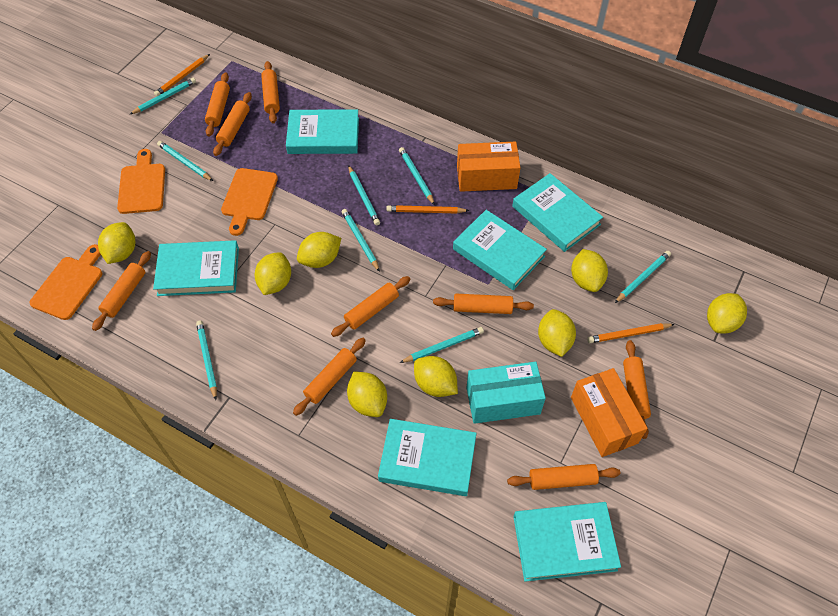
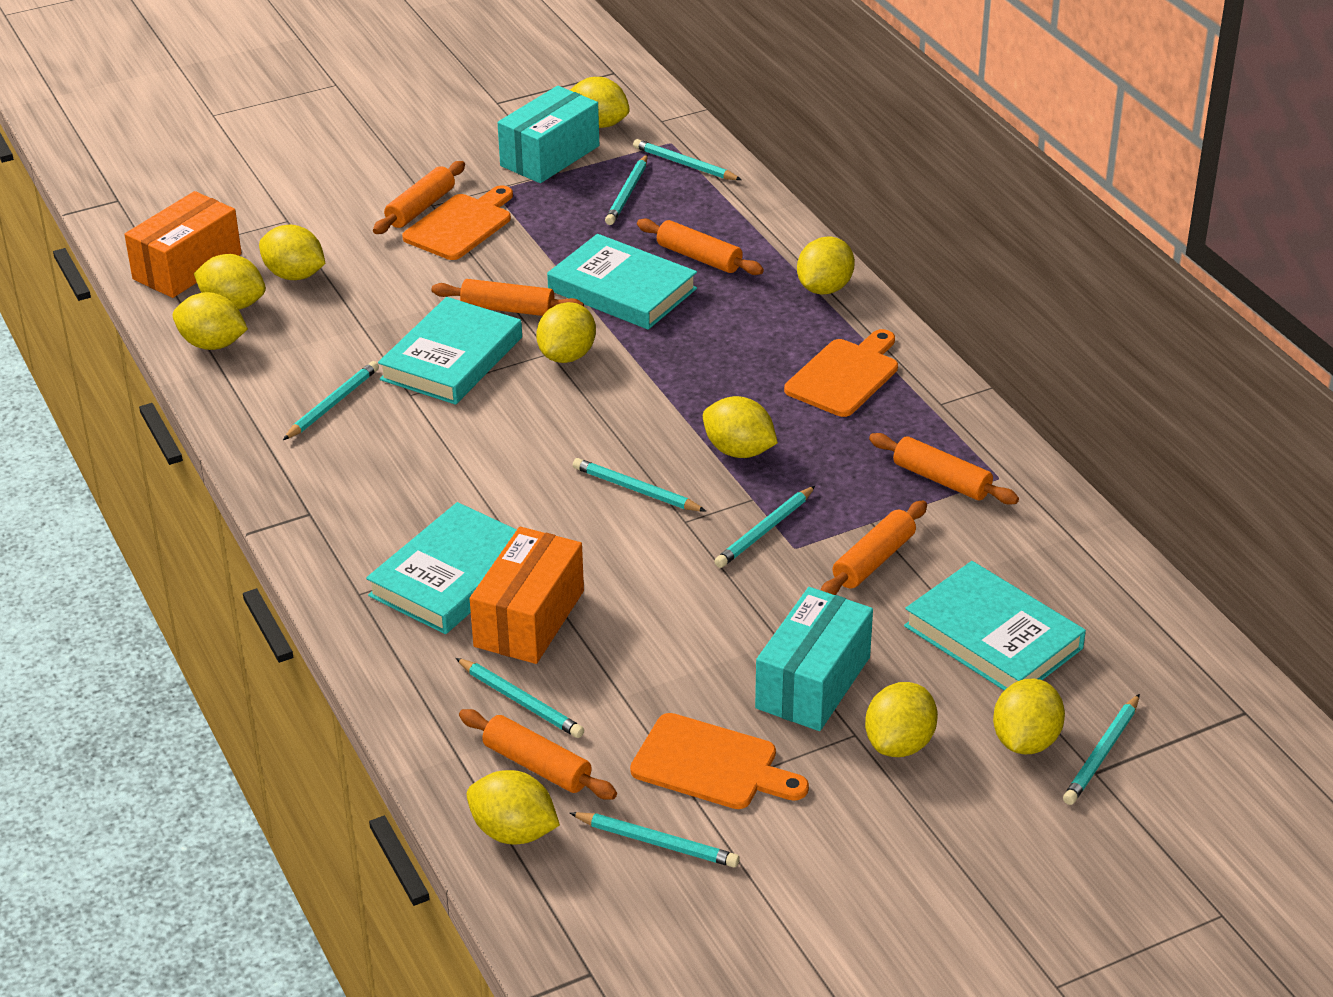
orange pencil: [154,54,210,97] [387,205,469,214] [587,323,675,343] = 3 -> none = 0
orange rolling pin: [92,251,151,331] [205,72,230,137] [213,92,252,156] [261,61,280,123] [293,338,366,416] [331,276,410,337] [433,294,534,314] [507,464,620,490] [623,340,651,439] = 9 -> [373,161,465,234] [431,279,584,316] [459,709,617,800] [637,218,764,275] [821,501,927,595] [869,433,1019,505] = 6
turquoise book: [153,240,239,296] [286,109,359,154] [378,419,477,496] [453,210,547,290] [512,173,603,252] [513,502,621,582] = 6 -> [366,502,517,634] [378,297,522,405] [547,234,697,330] [904,561,1086,690] = 4
turquoise box: [466,362,546,424] = 1 -> [498,86,599,183] [755,587,873,731] = 2
yellow lemon: [98,222,135,264] [255,252,291,295] [297,232,341,268] [347,372,387,417] [414,356,458,397] [538,309,576,357] [571,249,608,292] [707,293,747,334] = 8 -> [173,292,248,350] [194,254,266,309] [259,225,326,280] [467,770,560,844] [536,302,596,363] [570,77,630,128] [703,396,778,458] [797,236,855,295] [865,682,938,757] [993,678,1065,754] = 10

